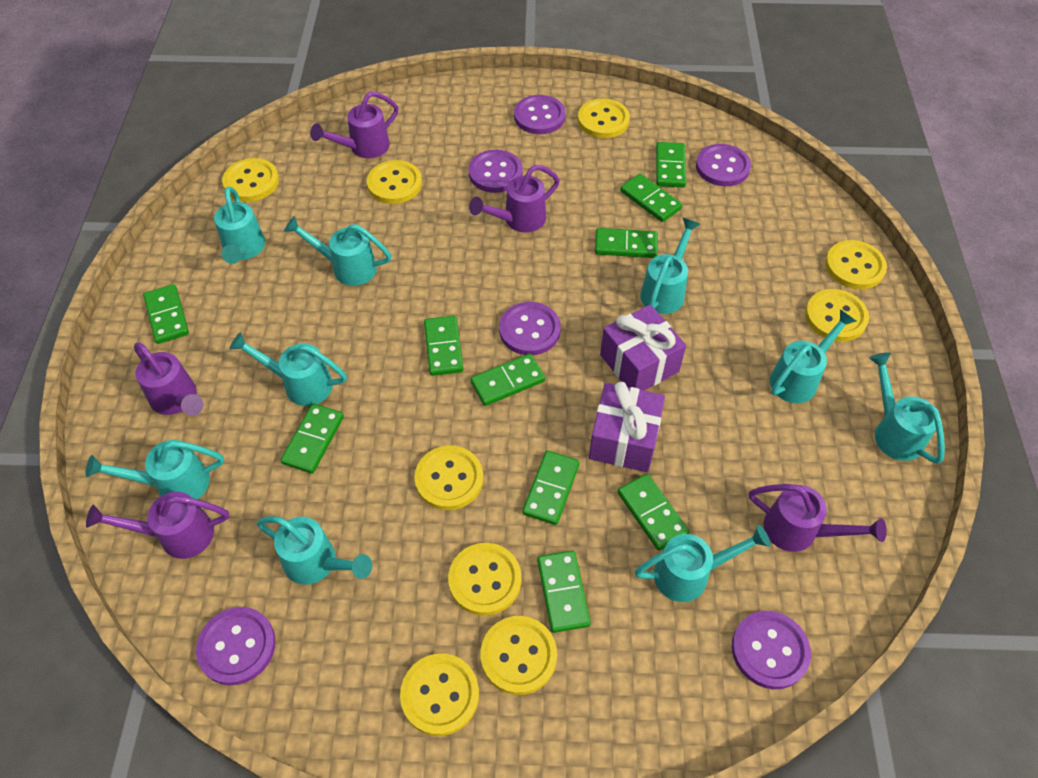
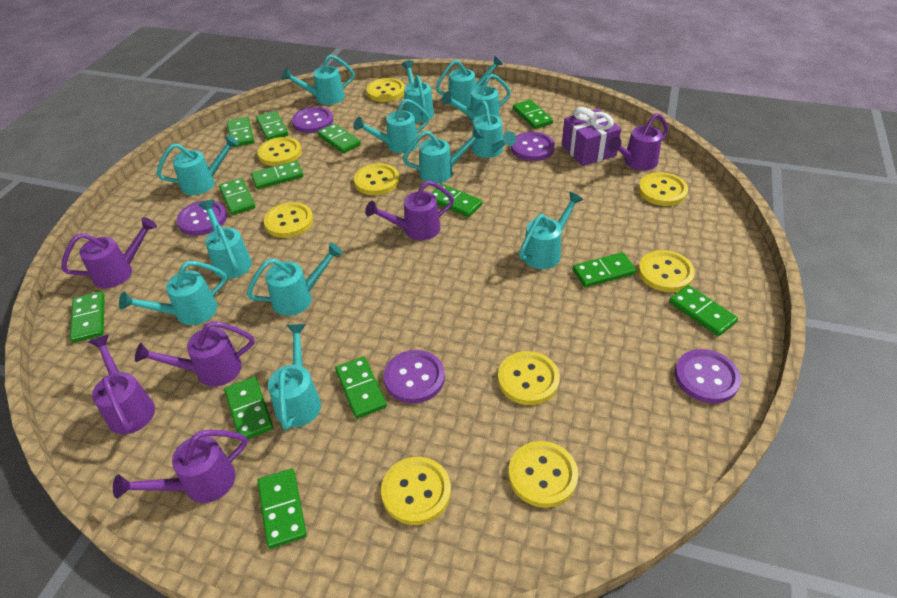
green domino: [143,284,189,344] [280,403,344,474] [424,316,463,376] [470,354,545,406] [522,451,580,525] [537,551,591,633] [595,228,658,258] [618,474,689,551] [620,174,682,222] [656,142,686,188] = 10 -> [70,291,105,343] [219,178,256,215] [224,377,273,441] [227,117,254,147] [251,161,303,189] [256,111,288,141] [257,469,307,549] [317,123,361,153] [335,356,387,419] [431,184,482,217] [513,100,553,129] [573,252,637,288] [669,285,738,336] = 13
purple button: [196,607,276,685] [468,150,523,193] [499,302,561,355] [514,95,566,134] [696,144,751,186] [732,611,811,689] = 6 -> [176,200,227,236] [292,107,333,133] [384,350,445,404] [511,132,555,161] [675,349,741,403] = 5
purple gift: [589,382,665,472] [600,305,686,391] = 2 -> [562,107,621,166] = 1
purple watering can: [86,492,229,559] [134,342,204,416] [310,91,399,158] [469,165,560,232] [749,484,887,552] = 5 -> [61,217,157,288] [89,335,155,434] [113,430,248,503] [135,321,254,387] [365,181,454,240] [608,113,669,171] = 6
turquoise watering can: [85,440,224,499] [214,187,265,264] [229,332,347,406] [257,516,372,585] [284,216,392,286] [635,525,771,602] [640,218,700,314] [770,309,857,403] [869,352,945,464] = 9 -> [119,261,227,325] [157,135,239,195] [198,200,252,279] [247,242,343,316] [268,324,321,431] [282,54,355,105] [353,99,430,153] [402,60,434,123] [403,127,484,183] [435,56,503,107] [442,74,511,124] [472,101,517,158] [519,192,584,269] = 13

